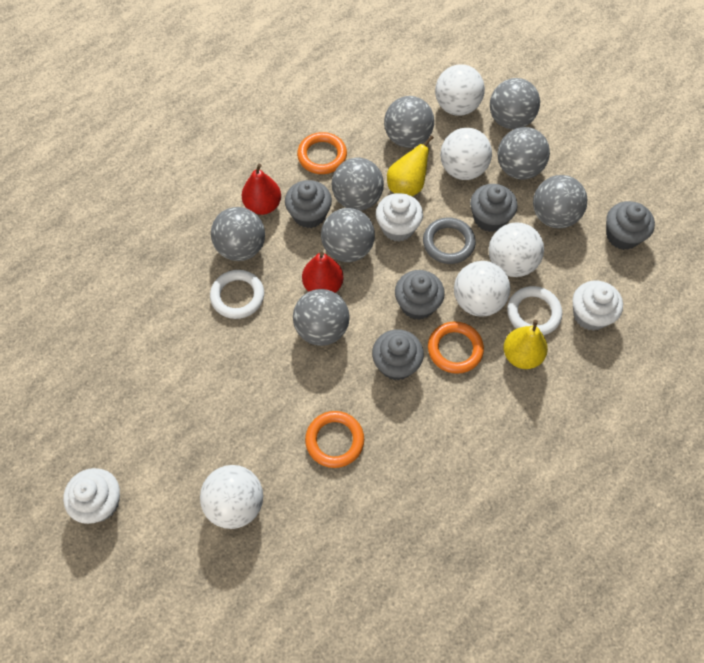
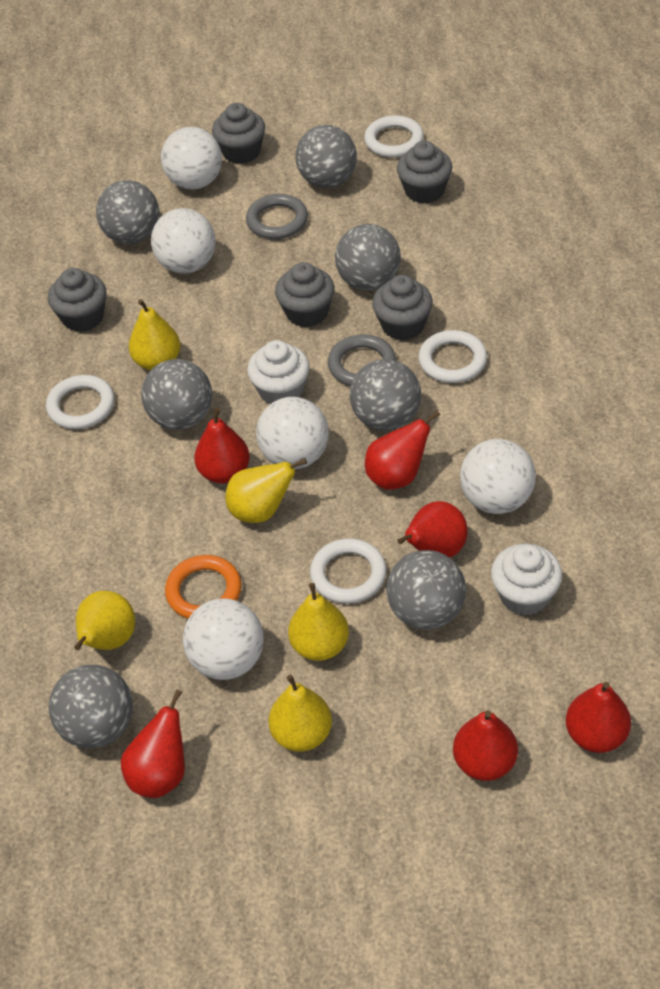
grey ball: [211,207,265,261] [293,289,349,346] [321,208,375,262] [332,158,384,211] [384,96,434,148] [490,78,540,129] [498,127,550,180] [533,175,587,228] = 8 -> [49,665,133,748] [96,180,160,244] [141,359,212,430] [296,125,357,188] [335,224,401,291] [350,359,421,431] [386,550,466,630] = 7
grey ring: [423,217,476,264] = 1 -> [246,194,308,239] [328,334,396,386] = 2
orange ring: [297,132,347,174] [305,411,364,468] [428,321,484,374] = 3 -> [165,555,242,619] = 1
red pear: [242,164,281,215] [302,252,343,293] = 2 -> [121,690,185,798] [194,408,250,483] [365,411,440,490] [397,501,468,558] [453,710,518,781] [566,682,631,753] = 6
white cupcake: [63,468,120,524] [376,193,423,241] [573,281,623,331] = 3 -> [247,340,310,404] [491,544,562,616] = 2
white ring: [210,270,264,319] [507,286,562,335] = 2 -> [46,375,115,429] [310,538,387,604] [364,115,424,158] [418,330,487,383] = 4
yellow pear: [387,135,434,196] [504,320,548,369] = 2 -> [74,591,135,650] [129,299,180,370] [225,458,307,523] [268,675,332,752] [288,583,349,661] = 5

